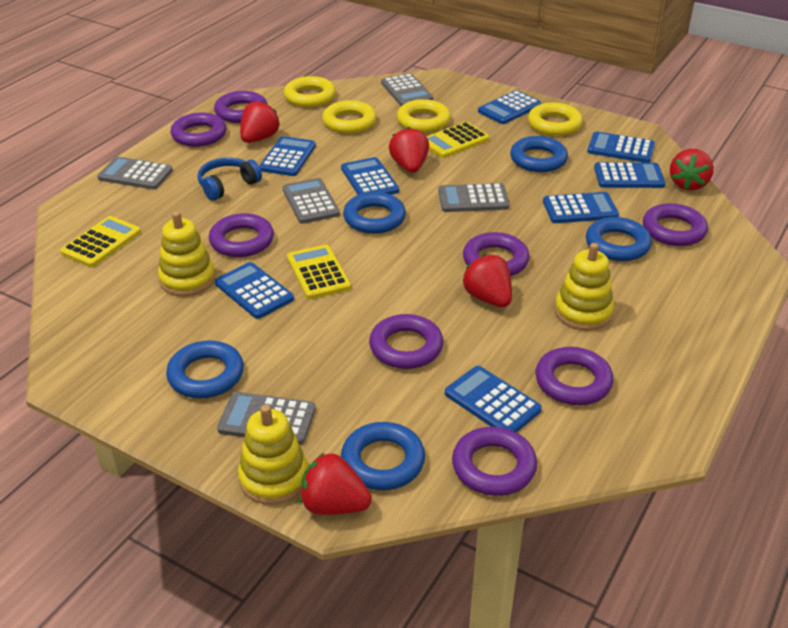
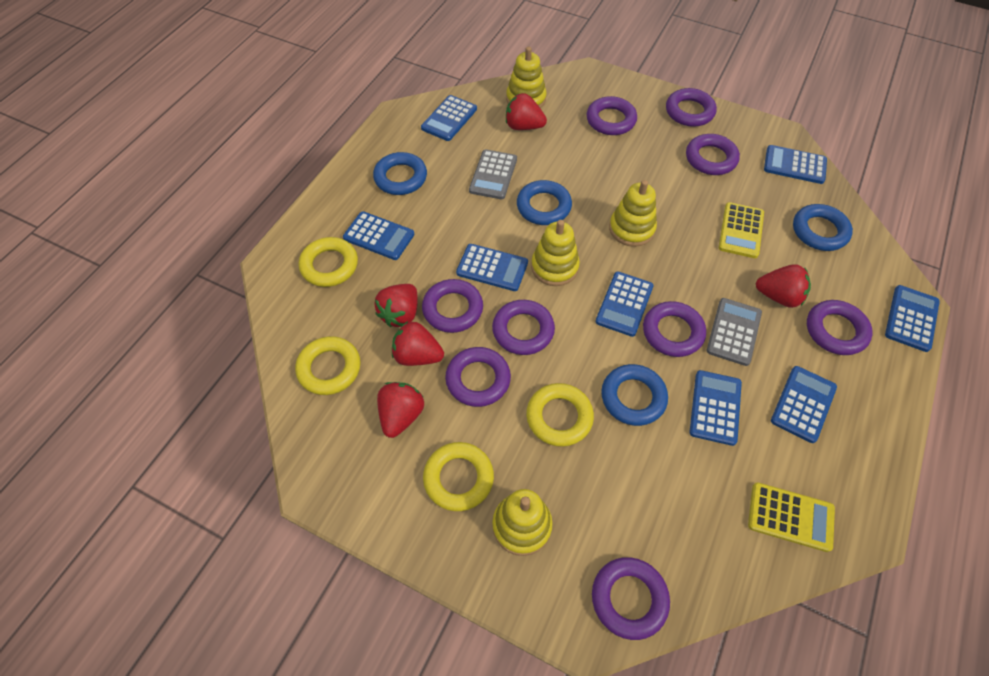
blue headphones: [197,157,262,201] = 1 -> none = 0
blue ring: [166,340,244,398] [341,422,425,490] [343,192,406,234] [510,136,568,172] [586,217,652,261] = 5 -> [373,152,427,195] [517,180,572,225] [601,364,668,426] [793,204,853,251] = 4
grey calculator: [97,157,173,189] [217,392,316,445] [283,178,340,224] [381,73,433,106] [438,183,510,212] = 5 -> [469,149,517,199] [707,298,762,366] = 2
purple ring: [170,113,226,147] [209,213,274,257] [214,91,268,123] [369,314,443,369] [452,427,537,496] [463,232,530,276] [536,347,613,405] [643,203,708,246] = 8 -> [422,279,483,333] [445,347,511,407] [492,300,555,355] [586,96,637,135] [592,557,670,640] [643,301,706,357] [666,88,717,127] [686,134,740,175] [807,300,873,355] = 9
yellow calculator: [60,216,141,267] [287,245,351,299] [426,122,489,158] = 3 -> [718,202,764,258] [748,482,835,552] = 2
yellow stacking toy: [158,211,215,296] [238,405,308,505] [555,243,614,331] = 3 -> [492,489,553,556] [506,47,547,108] [531,220,580,286] [609,180,657,247] = 4

